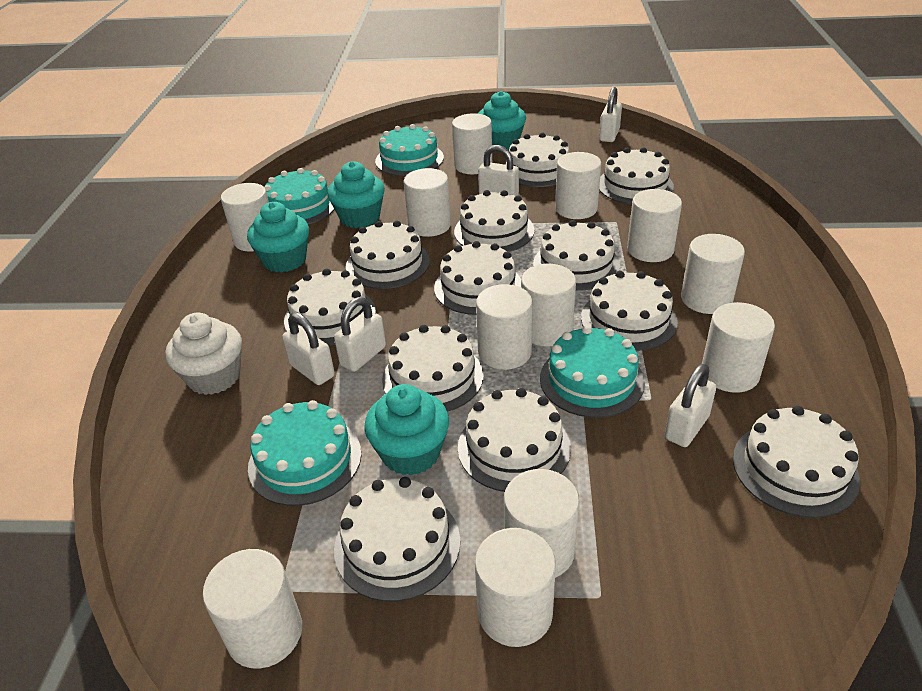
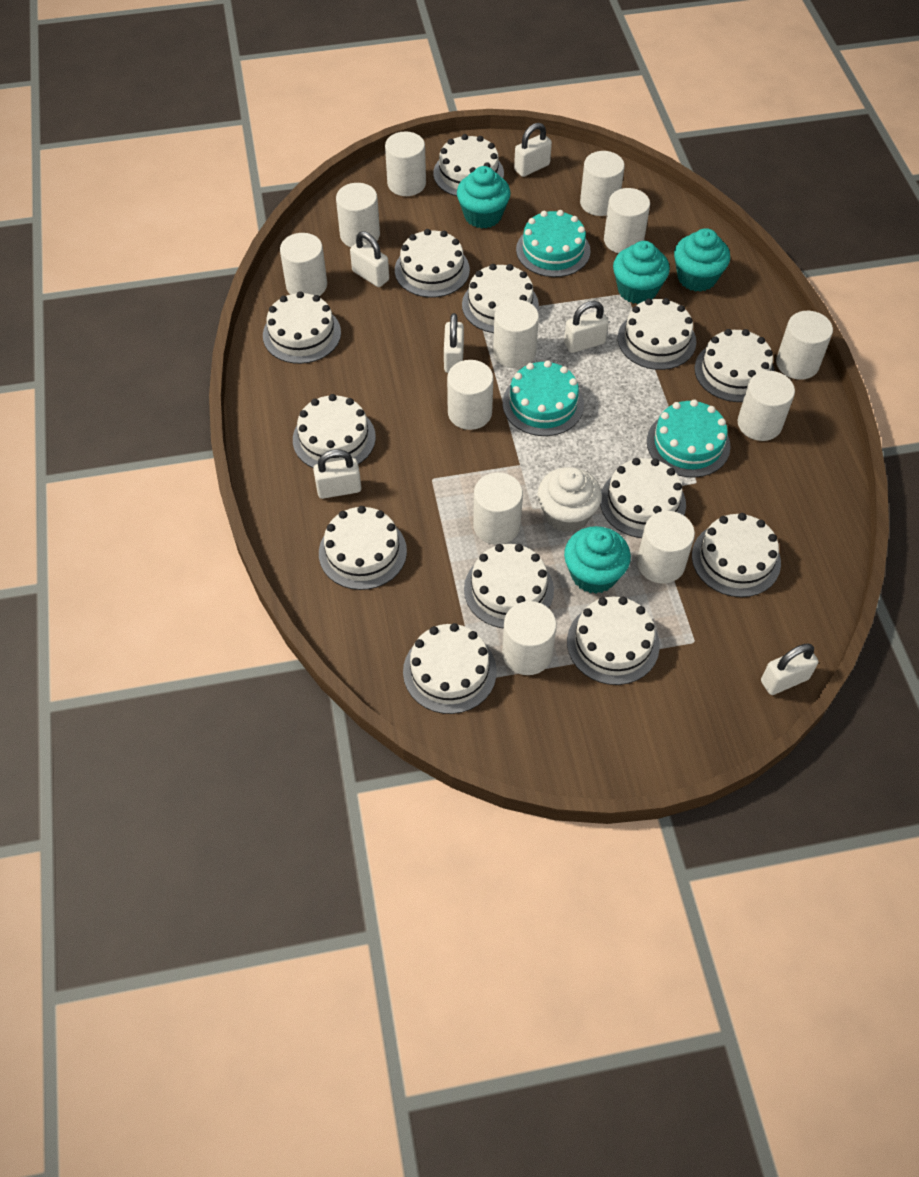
turquoise cake: [248,400,362,506] [264,168,335,224] [375,124,444,176] [540,326,645,418] = 4 -> [503,360,584,436] [516,210,591,277] [647,400,731,478] = 3
white cake: [284,268,376,346] [334,477,460,602] [346,221,430,289] [382,325,484,412] [434,241,521,315] [454,190,534,252] [458,388,571,492] [505,133,569,187] [533,220,620,290] [581,271,678,351] [599,147,674,204] [733,406,860,518] = 12 -> [263,291,341,364] [293,394,376,468] [319,506,407,590] [395,229,470,298] [403,623,497,714] [433,134,504,196] [462,264,539,333] [464,544,554,628] [567,597,660,685] [600,458,686,538] [618,298,696,370] [692,513,781,597] [694,329,775,402] = 13
white padlock: [282,312,335,385] [334,297,386,372] [478,145,519,196] [599,87,622,142] [665,364,716,447] = 5 -> [313,449,361,499] [350,231,389,287] [444,313,464,373] [514,123,552,177] [564,301,609,353] [761,644,818,695] = 6

